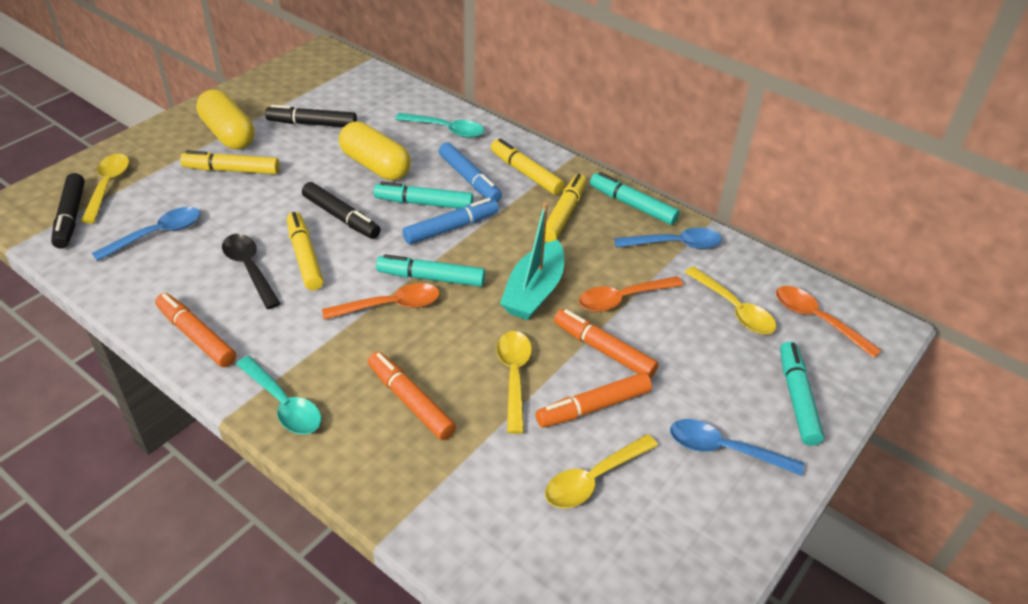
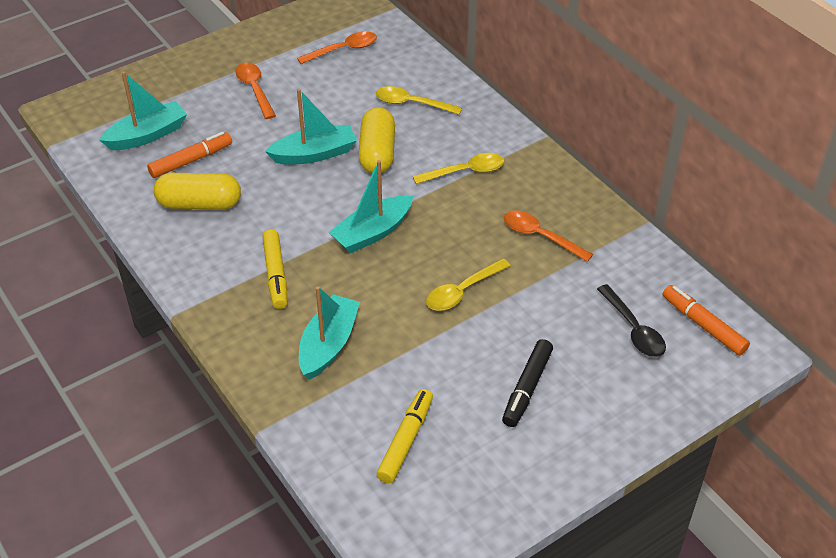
black marker: [51,173,85,249] [265,105,357,127] [302,182,381,239] = 3 -> [502,339,553,427] = 1
blue marker: [403,198,499,244] [439,142,502,202] = 2 -> none = 0
blue spoon: [92,207,200,261] [614,228,722,249] [670,419,804,476] = 3 -> none = 0
orange marker: [155,293,236,367] [368,352,456,440] [536,372,652,428] [554,309,659,378] = 4 -> [147,132,232,178] [663,285,750,356] = 2
turquoise boat: [500,202,564,320] = 1 -> [100,72,187,150] [265,89,357,165] [299,286,360,380] [329,160,413,253] = 4
turquoise marker: [374,181,473,209] [376,254,485,287] [590,172,680,225] [780,341,824,446] = 4 -> none = 0
turquoise spoon: [236,356,321,434] [395,113,484,138] = 2 -> none = 0
yellow marker: [180,150,280,174] [287,212,324,290] [491,138,564,195] [545,174,586,242] = 4 -> [262,230,287,309] [376,389,433,483] = 2
yellow spoon: [81,154,129,223] [496,331,532,434] [545,434,658,508] [685,266,776,334] = 4 -> [376,86,462,115] [413,153,504,184] [426,258,511,311] = 3

